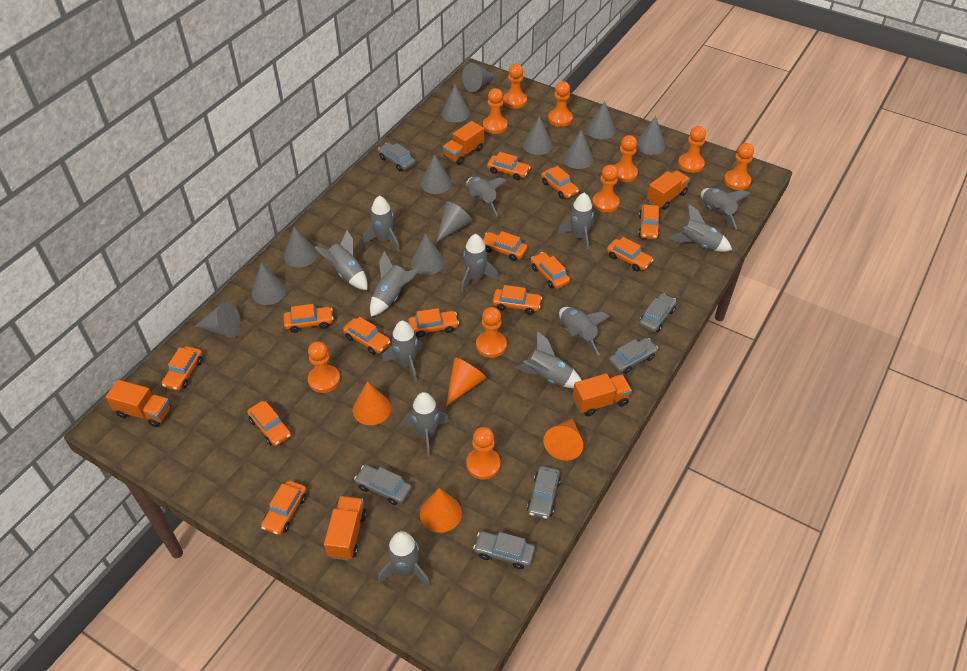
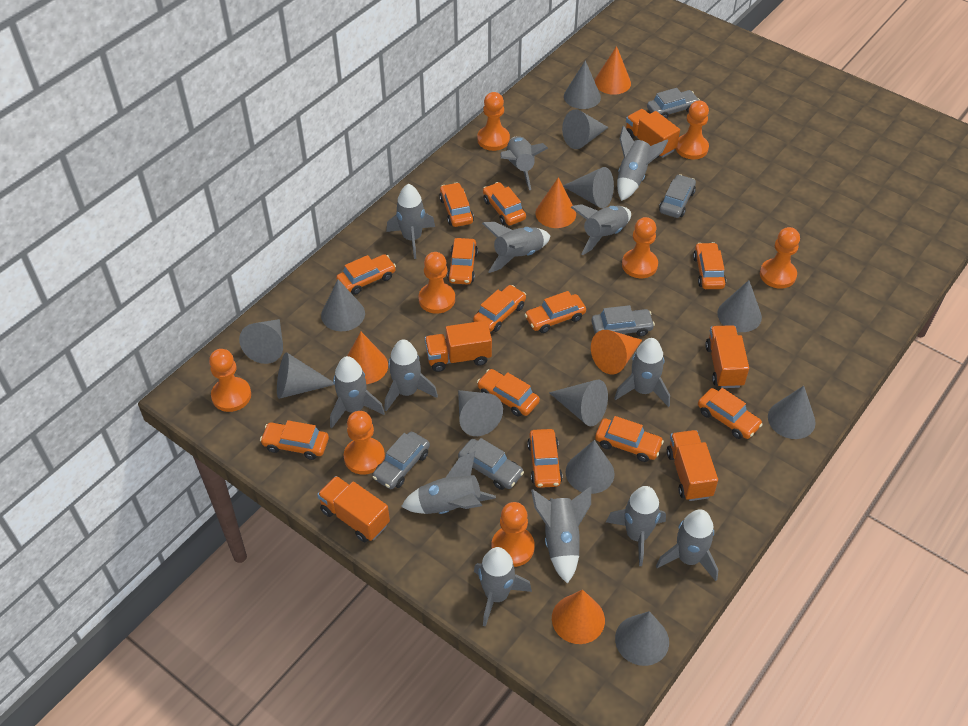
grey car: [354,465,412,505] [378,143,416,171] [473,531,535,569] [527,466,561,519] [609,338,658,374] [639,293,677,332] = 6 -> [372,432,430,489] [458,438,524,490] [591,305,655,337] [647,88,700,119] [659,174,696,218] = 5
orange car: [162,346,202,391] [247,401,291,446] [261,481,307,535] [283,304,334,333] [343,317,391,354] [408,308,459,337] [482,231,528,261] [487,152,531,180] [493,285,542,315] [531,252,570,289] [541,166,579,199] [607,237,653,272] [638,205,660,239] = 13 -> [260,420,329,460] [336,254,396,295] [439,182,474,227] [447,238,478,285] [473,285,526,332] [477,369,540,417] [483,182,526,226] [524,291,586,333] [527,429,563,488] [595,416,664,462] [693,242,726,289] [698,388,763,439] = 12
orange cone: [353,382,391,425] [420,488,462,533] [446,357,487,406] [543,418,583,461] = 4 -> [347,332,388,384] [535,177,576,228] [552,590,605,644] [591,330,642,374] [595,46,631,95] = 5
orange pawn: [308,341,340,393] [466,427,500,480] [476,307,507,358] [483,88,508,134] [503,64,527,109] [548,81,573,127] [592,165,620,213] [614,135,638,182] [678,126,706,173] [724,143,754,190] = 10 -> [209,349,251,412] [344,411,385,475] [419,252,455,314] [477,92,510,151] [491,502,535,567] [622,217,658,278] [676,101,709,159] [760,227,800,289] = 8

